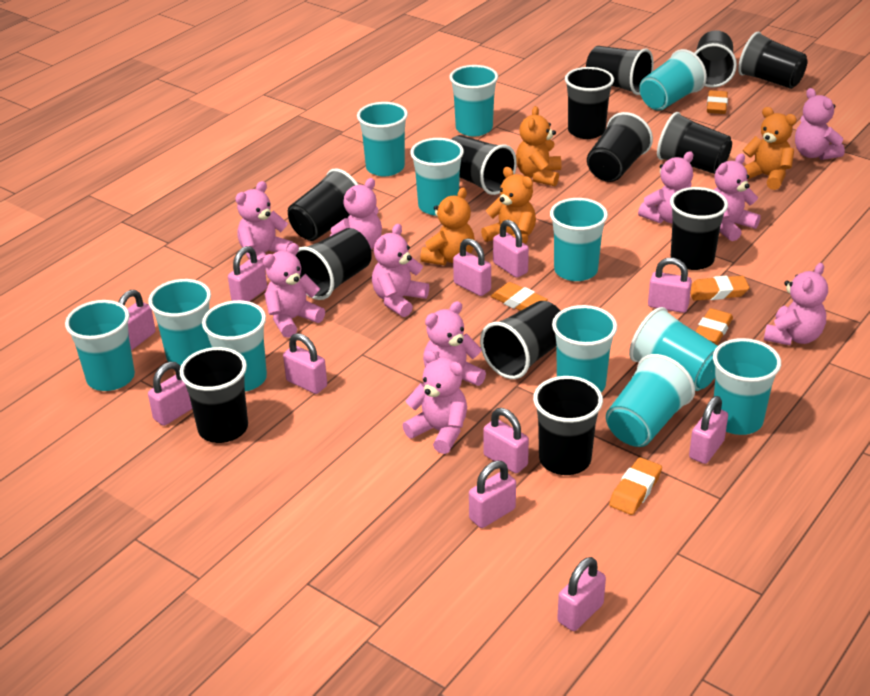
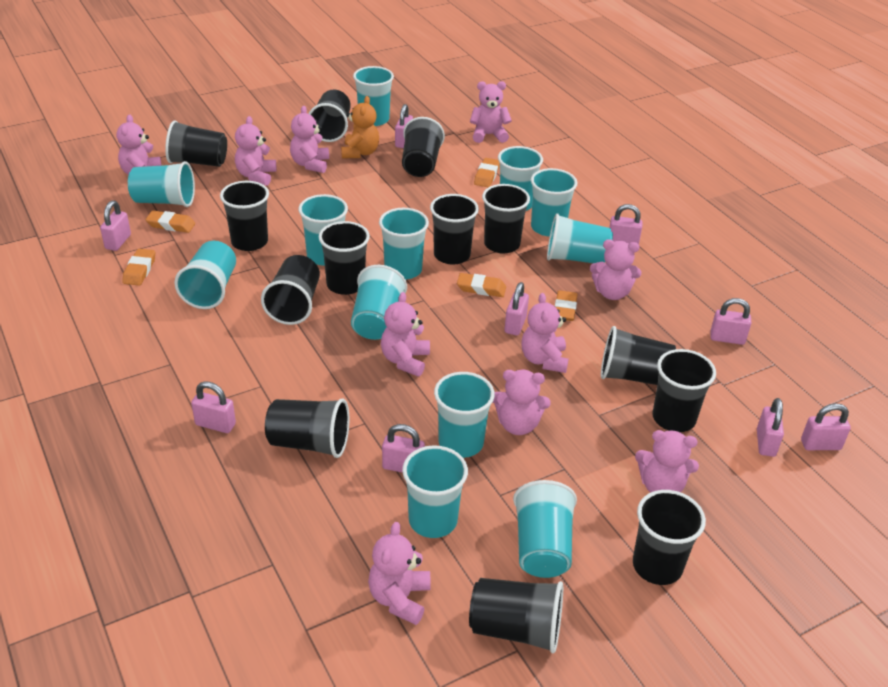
orange teddy bear: [420,187,475,265] [481,167,536,244] [516,106,562,186] [743,107,797,190] = 4 -> [341,96,379,158] = 1
pink padlock: [118,290,156,350] [148,362,192,426] [228,246,267,301] [283,333,327,394] [453,238,491,296] [469,461,516,528] [483,408,529,473] [493,220,529,278] [557,557,606,631] [648,258,692,313] [689,396,728,464] = 11 -> [100,201,131,251] [191,381,236,433] [382,424,425,473] [395,104,413,148] [504,282,529,335] [609,204,643,245] [710,298,751,345] [757,398,784,457] [801,403,851,450] = 9

